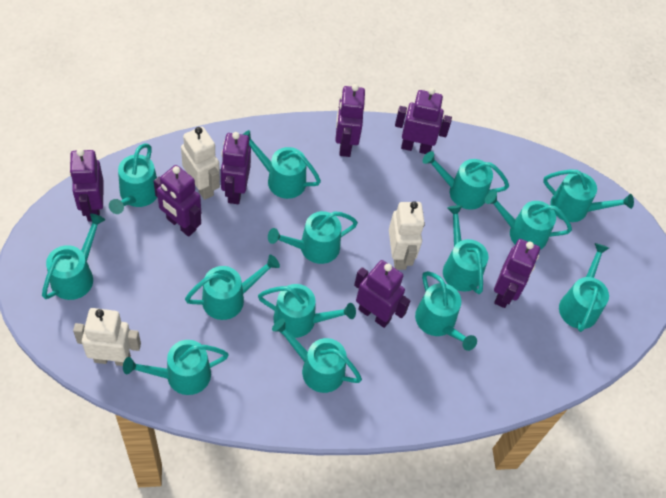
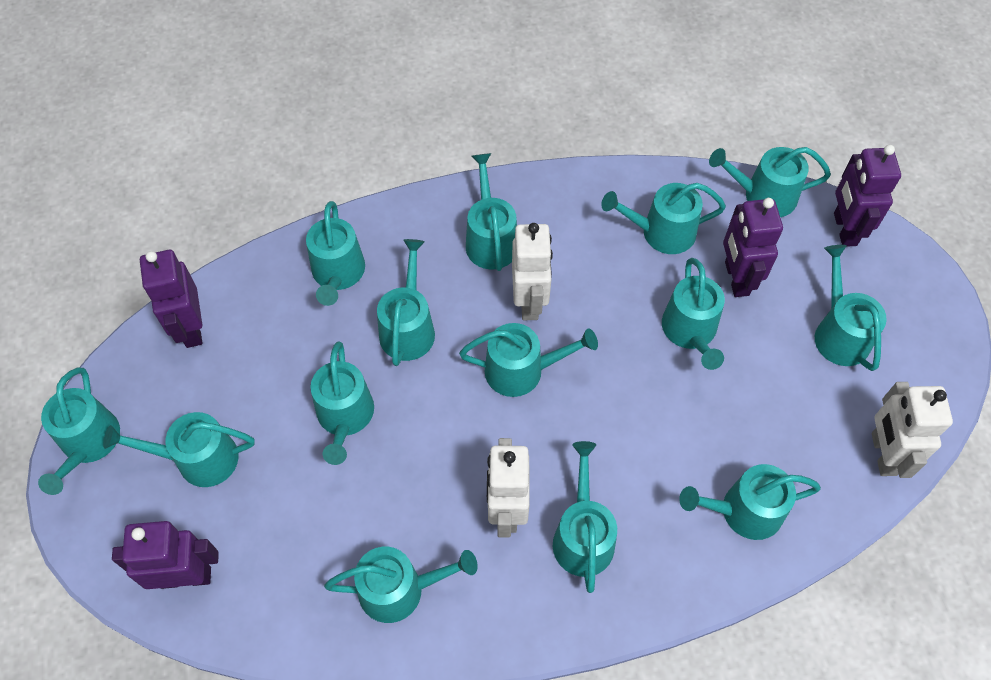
purple robot: [69,149,103,222] [154,165,201,237] [221,132,251,204] [335,84,365,157] [354,260,410,328] [395,88,452,154] [494,239,540,308] = 7 -> [112,521,219,589] [140,250,202,348] [723,198,783,297] [834,145,901,247] = 4

